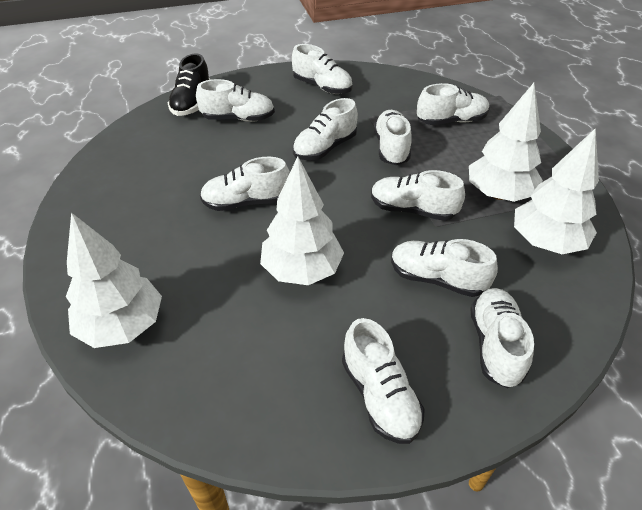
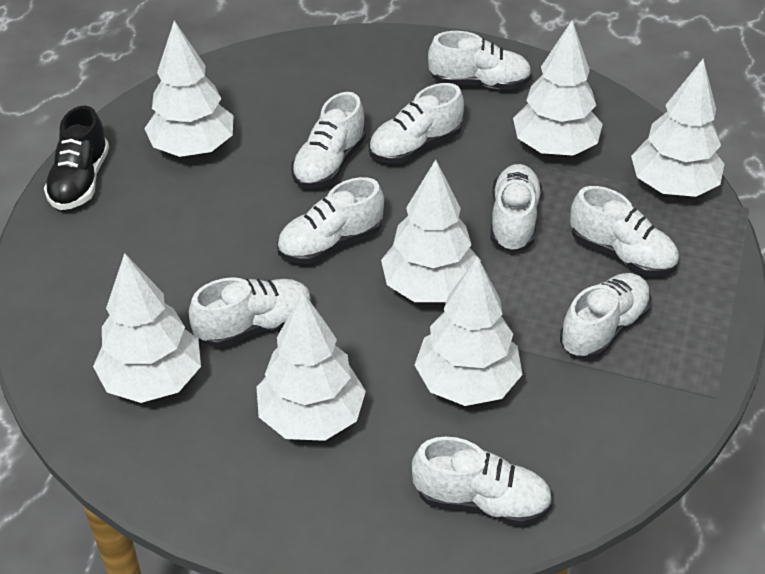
white shoe: [196,79,275,122] [200,156,290,211] [292,44,353,94] [293,98,358,160] [342,318,425,444] [371,170,465,221] [374,110,412,165] [391,239,498,297] [417,83,489,125] [470,288,534,388] = 10 -> [189,277,312,348] [277,177,384,264] [291,92,366,188] [369,83,464,163] [412,437,553,526] [428,31,532,90] [491,164,542,252] [560,273,651,360] [570,186,679,276] = 9
white tree: [66,213,162,348] [260,156,344,285] [469,83,543,202] [514,128,599,254] = 4 -> [93,253,201,403] [144,21,233,157] [257,291,366,441] [381,160,481,302] [415,256,523,406] [513,20,603,155] [631,59,724,197] = 7

